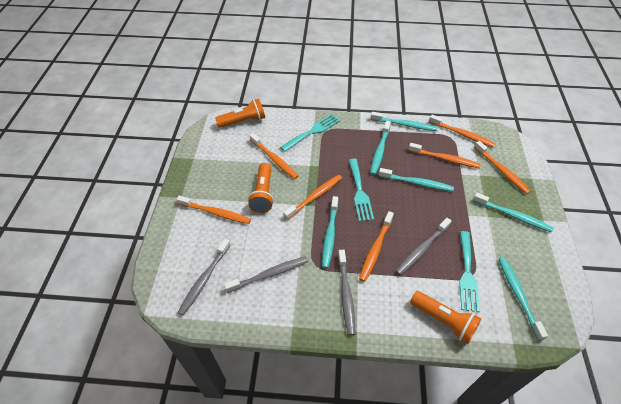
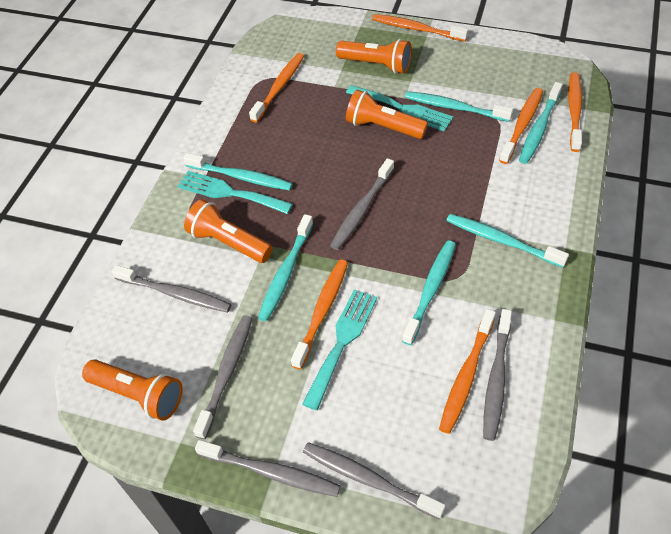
grey toothbrush: [177,239,230,315] [224,256,308,293] [338,250,355,335] [396,218,451,275] = 4 -> [112,265,231,313] [193,315,253,439] [195,440,341,497] [303,442,445,520] [330,158,394,250] [483,309,512,441] = 6
orange flashlight: [215,99,265,128] [248,163,274,213] [410,291,481,344] = 3 -> [82,359,182,421] [184,199,273,263] [336,39,412,74] [346,90,428,139] = 4
orange toothbrush: [176,196,251,224] [249,133,298,179] [283,175,342,220] [359,211,394,282] [409,143,481,168] [429,115,496,147] [474,141,531,194] = 7 -> [249,53,304,123] [291,260,348,370] [372,14,468,41] [439,309,496,434] [499,88,543,164] [568,72,582,152] = 6

